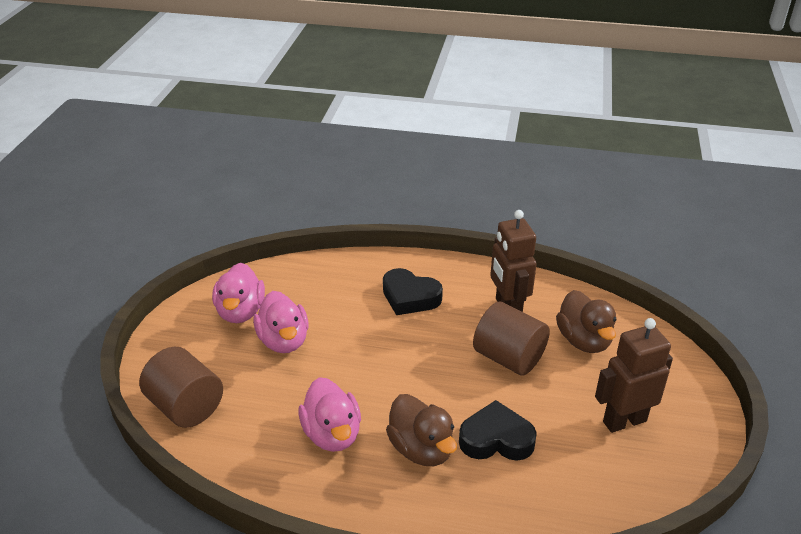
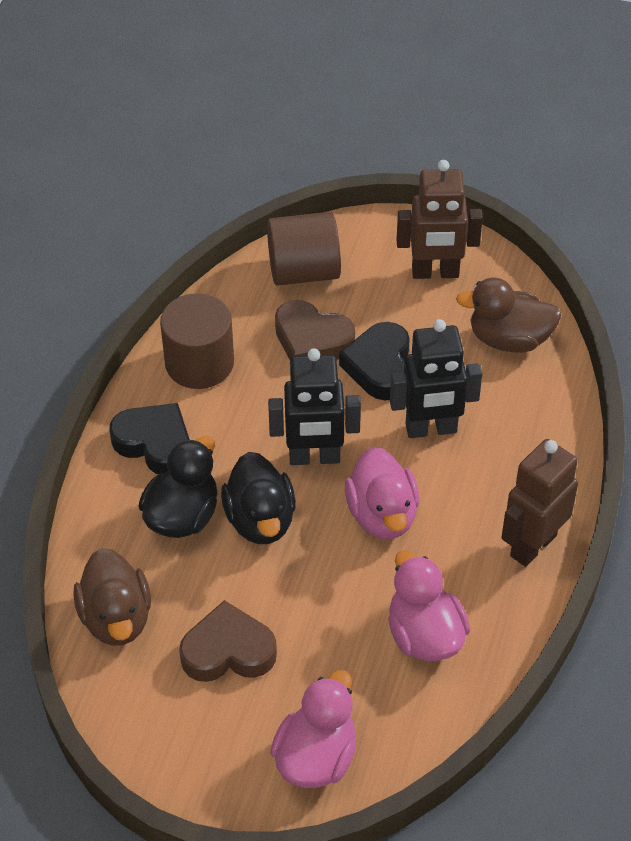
black duck: none = 0 -> [139,436,217,538] [221,452,296,544] = 2
black robot: none = 0 -> [268,348,361,465] [390,319,482,438] = 2
brown heart: none = 0 -> [179,600,277,682] [275,300,355,361] = 2

